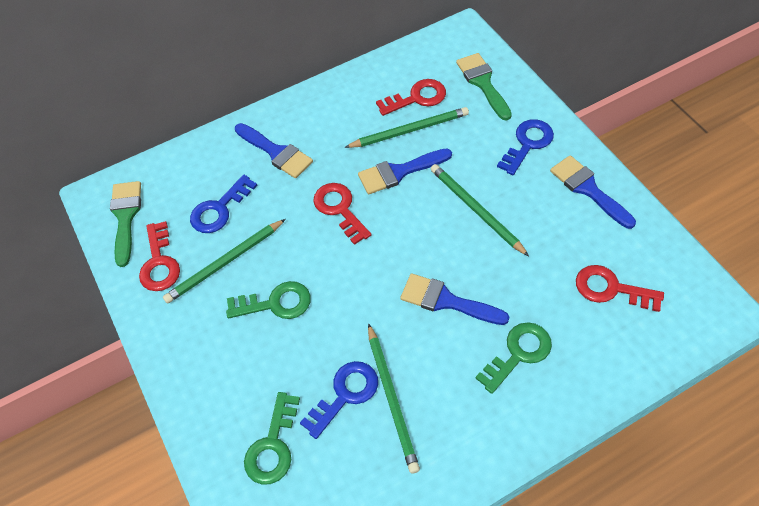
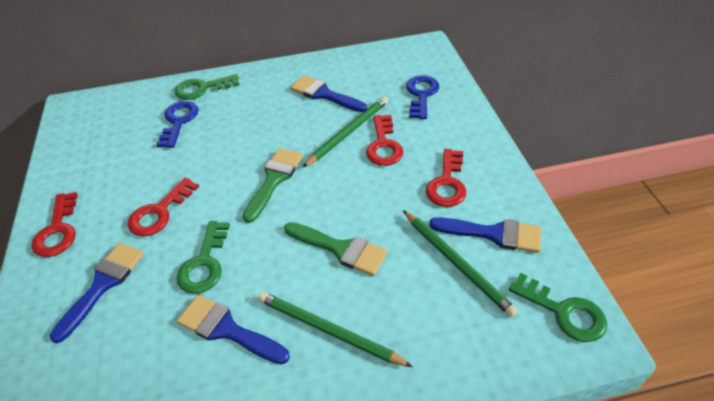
blue key: [190,175,257,233] [300,361,378,439] [497,119,554,175] = 3 -> [156,101,199,148] [406,75,439,119] = 2
green pencil: [163,219,286,304] [344,107,469,148] [368,323,420,473] [431,164,529,256] = 4 -> [258,292,413,367] [303,97,388,167] [403,210,518,317] = 3

